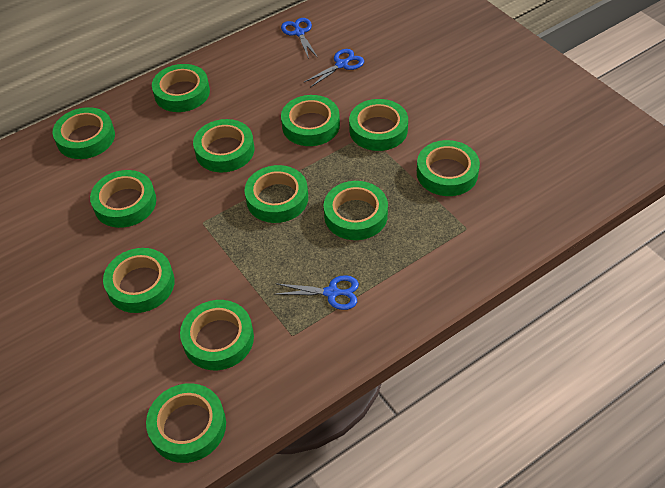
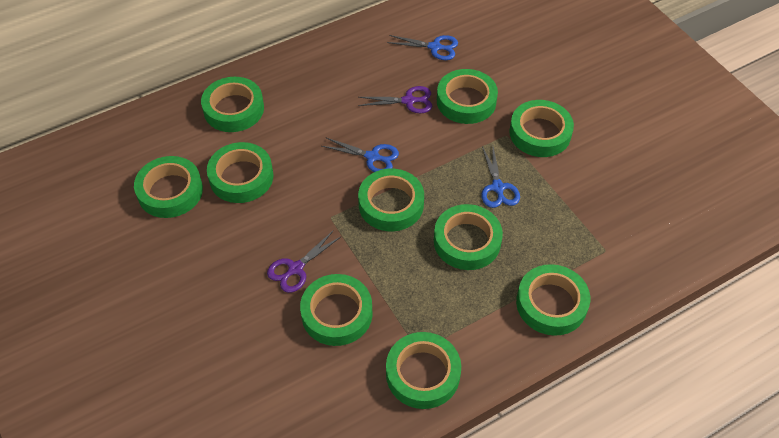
green tape: [53,107,115,159] [90,170,156,228] [103,248,175,313] [146,383,226,463] [152,64,210,112] [180,300,254,370] [193,119,254,172] [245,165,308,223] [281,95,340,146] [324,181,388,240] [349,99,408,151] [417,140,480,196] = 12 -> [134,156,203,218] [201,77,264,132] [207,142,273,203] [300,274,373,346] [358,169,424,231] [386,332,461,409] [434,204,503,270] [437,69,498,124] [509,100,574,157] [516,264,590,336] = 10
purple scissors: none = 0 -> [267,230,342,293] [358,86,432,113] = 2

